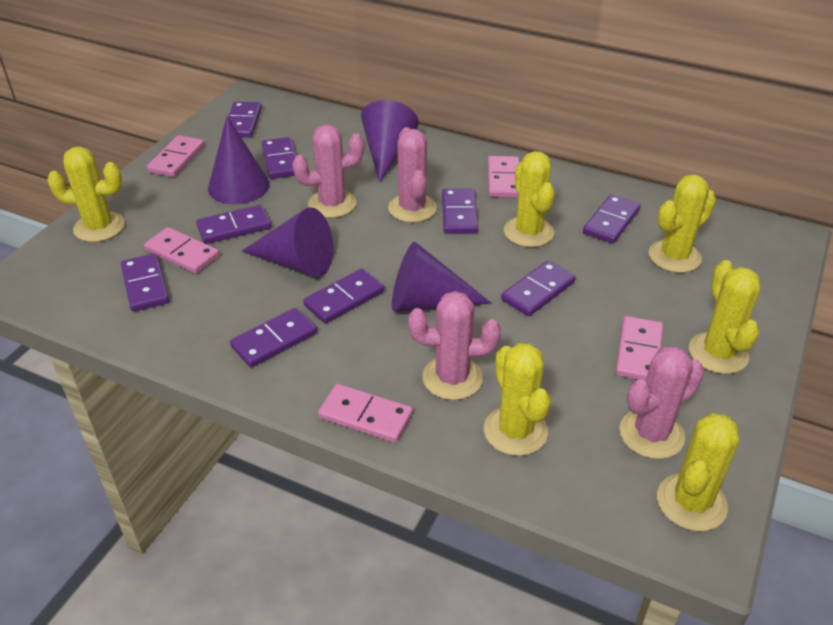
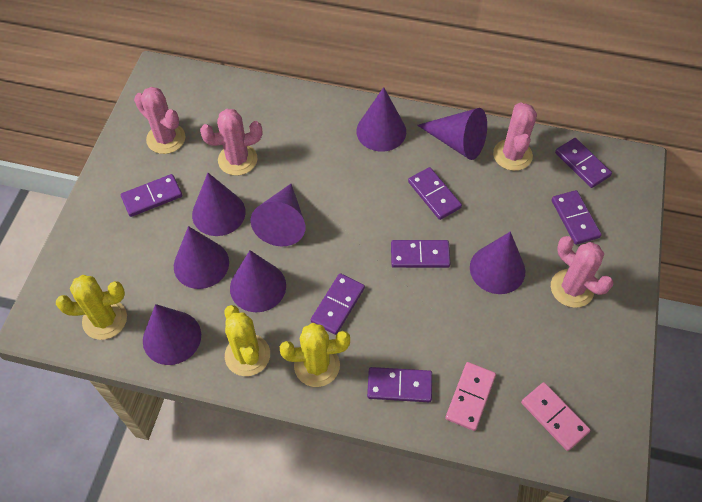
pink domino: [144,227,219,274] [147,135,204,177] [318,384,413,443] [488,156,520,198] [616,316,663,381] = 5 -> [445,362,496,431] [521,382,590,451] = 2
purple cone: [208,116,269,204] [242,207,333,277] [361,100,419,183] [392,242,492,312] = 4 -> [143,304,201,365] [174,226,229,289] [192,173,246,236] [230,250,286,312] [250,184,305,246] [356,87,406,152] [417,108,487,160] [470,232,525,294] = 8
purple domino: [121,254,169,312] [196,205,271,244] [222,102,262,138] [230,308,317,367] [262,137,296,179] [303,268,384,324] [442,189,478,234] [501,261,575,316] [583,194,641,244] = 9 -> [121,174,182,217] [311,273,365,335] [367,367,432,402] [391,240,451,268] [408,167,462,220] [551,190,602,245] [555,138,612,188] = 7
yellow cactus: [47,147,125,242] [484,343,551,456] [504,151,555,247] [649,175,716,273] [657,413,739,531] [689,260,760,374] = 6 -> [56,275,127,340] [224,305,270,376] [280,323,350,387] = 3

